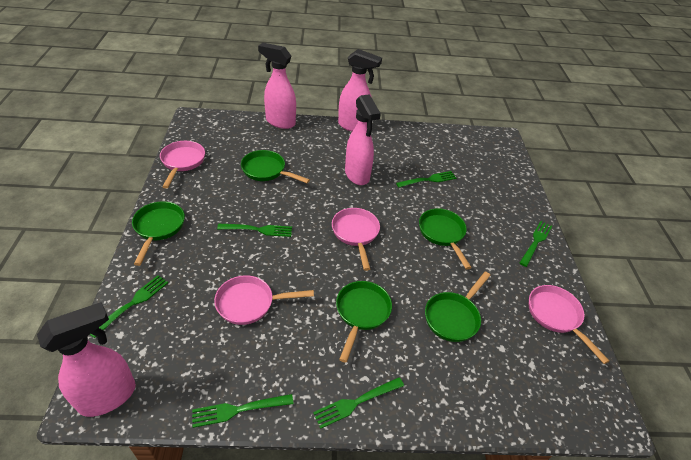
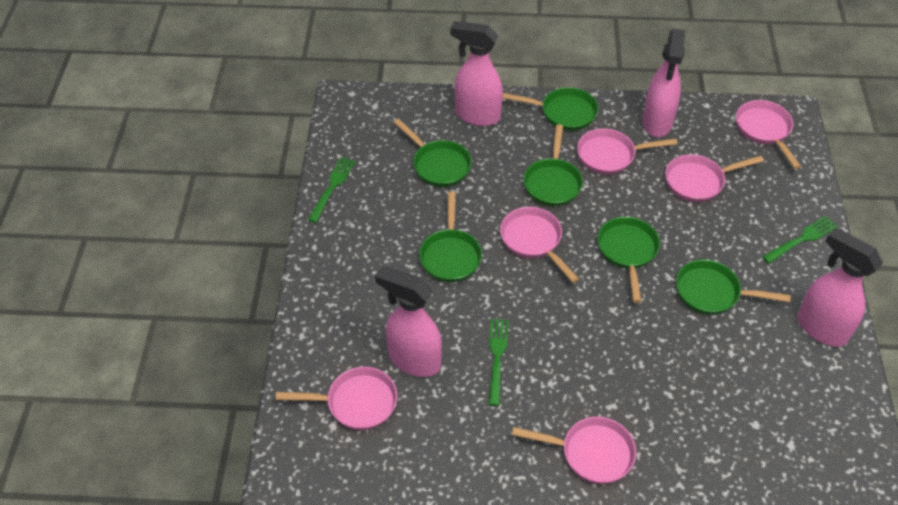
green fork: [90,275,168,338] [192,394,294,428] [217,224,292,237] [313,377,404,429] [396,171,456,188] [520,221,552,267] = 6 -> [308,157,356,223] [488,319,509,406] [762,216,838,264] = 3
green pan: [132,201,185,266] [241,150,310,183] [336,281,392,363] [419,208,472,270] [425,271,491,342] = 5 -> [393,118,472,187] [419,191,482,282] [503,87,598,131] [523,124,583,206] [597,217,660,303] [676,260,791,315] = 6
pink pan: [160,141,205,188] [214,275,314,325] [332,208,380,271] [529,285,610,364] = 4 -> [276,367,397,430] [500,207,579,283] [512,417,636,484] [577,128,678,174] [665,154,764,202] [736,100,801,169] = 6

